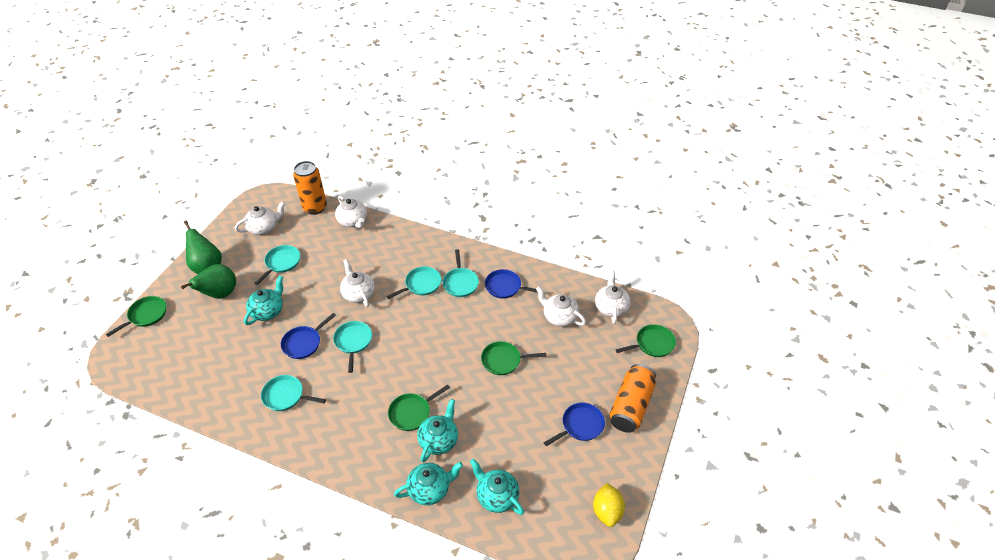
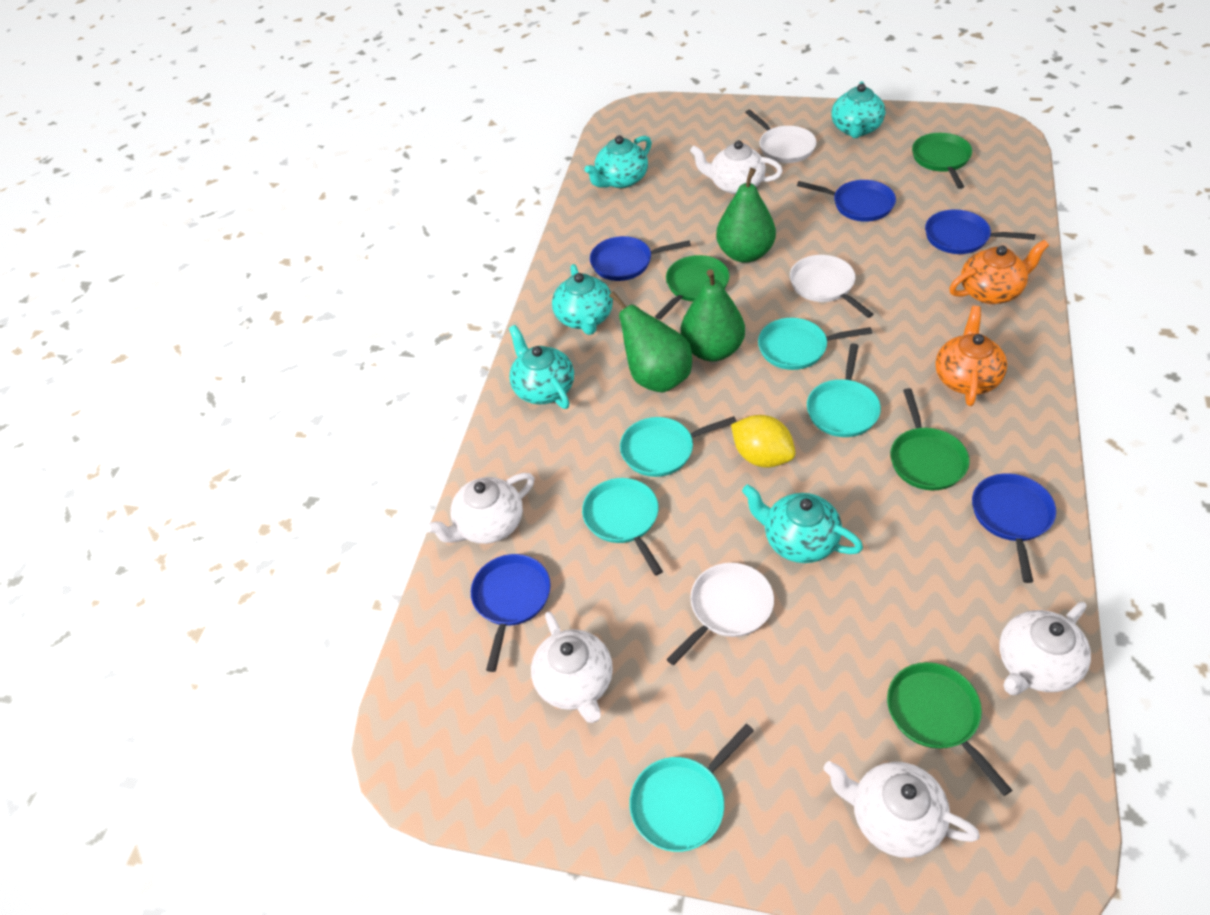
blue pan: [281,313,336,359] [485,269,538,298] [544,403,605,446] = 3 -> [471,554,551,672] [590,236,691,281] [797,180,896,222] [925,210,1035,254] [972,473,1056,583] = 5
green pear: [181,264,236,299] [184,221,222,274] = 2 -> [609,291,692,393] [681,269,745,361] [716,168,776,263] = 3
orange can: [293,161,327,215] [609,364,656,433] = 2 -> none = 0
orange teapot: none = 0 -> [935,306,1007,406] [949,240,1049,304] = 2
turquoise teapot: [244,276,283,325] [394,462,463,505] [417,399,458,462] [470,458,524,515] = 4 -> [509,325,574,409] [552,264,613,335] [585,135,652,188] [742,484,863,563] [831,81,885,138] = 5
white pan: none = 0 -> [666,563,774,665] [745,110,816,163] [790,255,873,318] = 3

